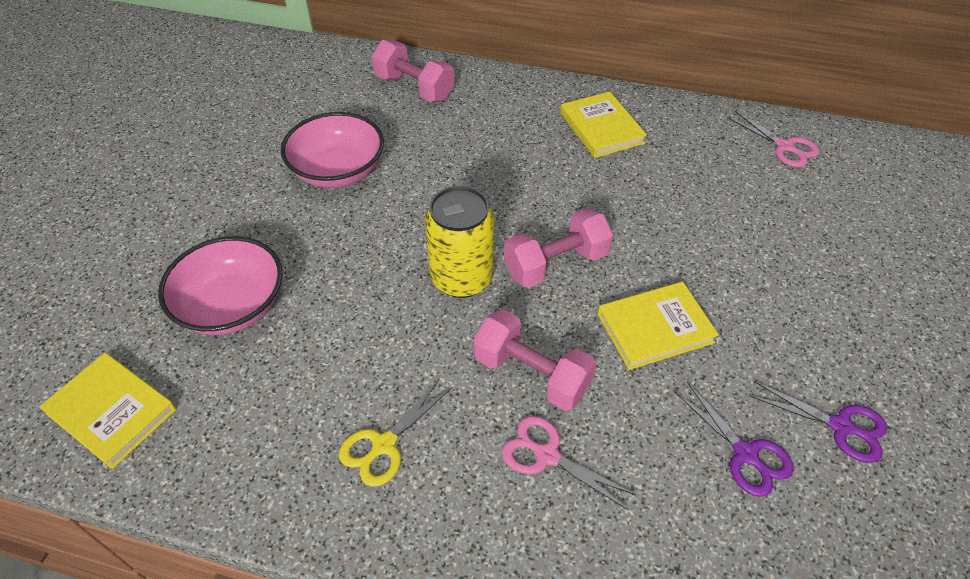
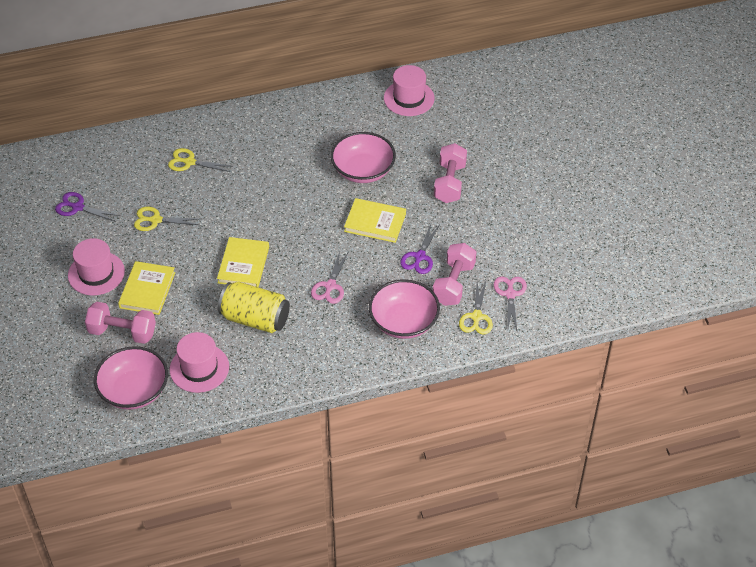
pink bowl: [158,236,283,335] [281,112,384,188] = 2 -> [94,346,168,410] [331,132,396,183] [369,279,440,339] = 3
pink hat: none = 0 -> [68,238,125,296] [170,332,229,393] [384,65,435,116] = 3
yellow scissors: [339,378,452,487] = 1 -> [134,207,200,231] [168,148,230,172] [459,281,493,335] = 3

